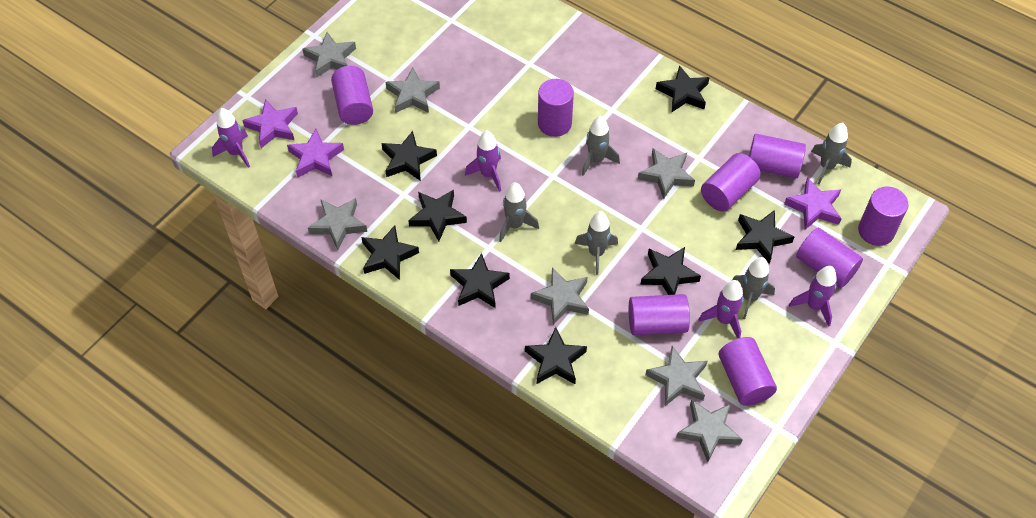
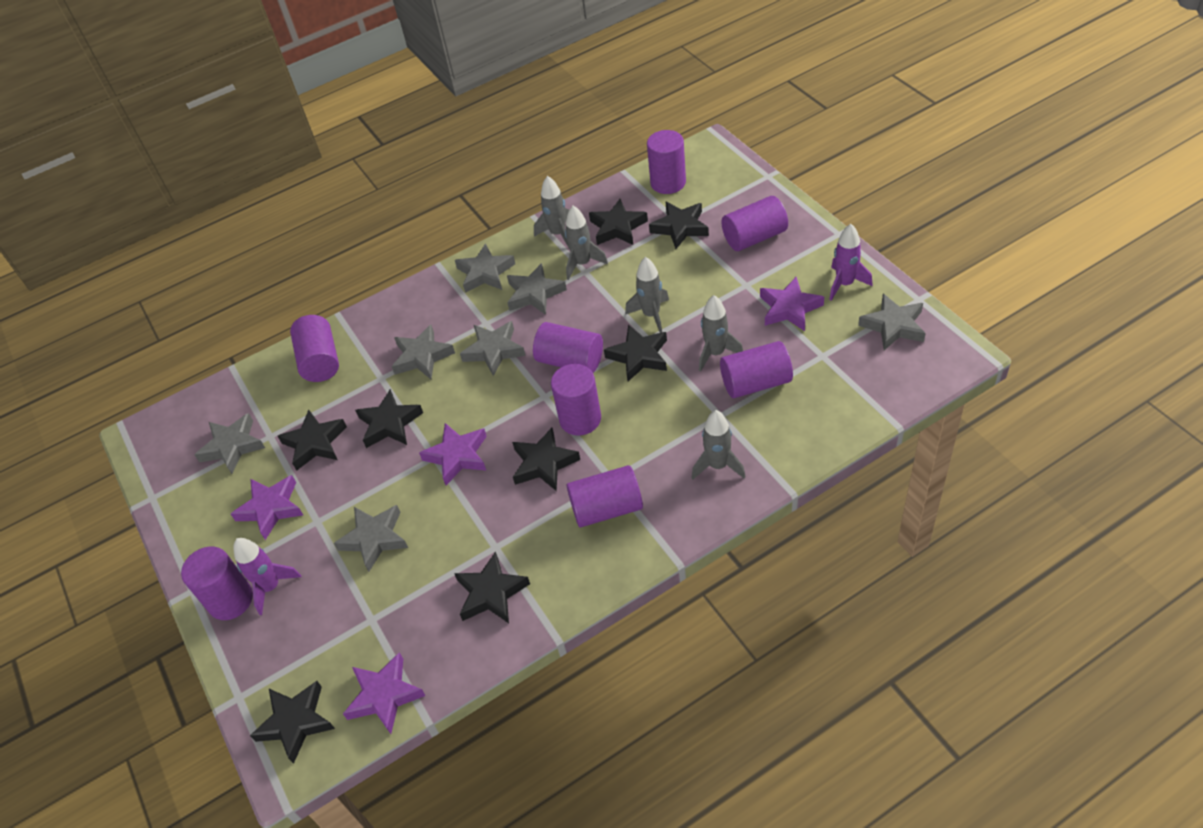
purple rocket: [212,108,250,168] [465,130,501,192] [699,280,744,339] [789,266,837,327] = 4 -> [233,538,301,615] [829,224,872,301] = 2
purple star: [242,99,298,148] [287,129,344,178] [784,177,842,230] = 3 -> [231,475,303,540] [343,652,426,734] [419,423,487,485] [760,277,824,331] = 4

